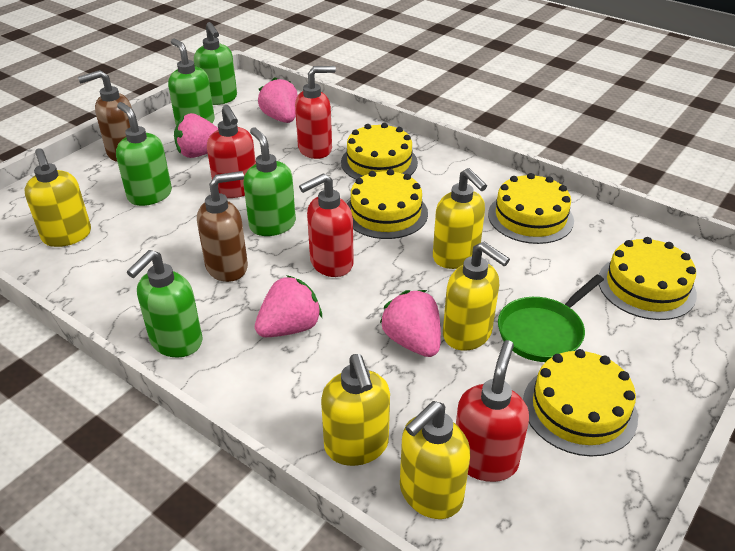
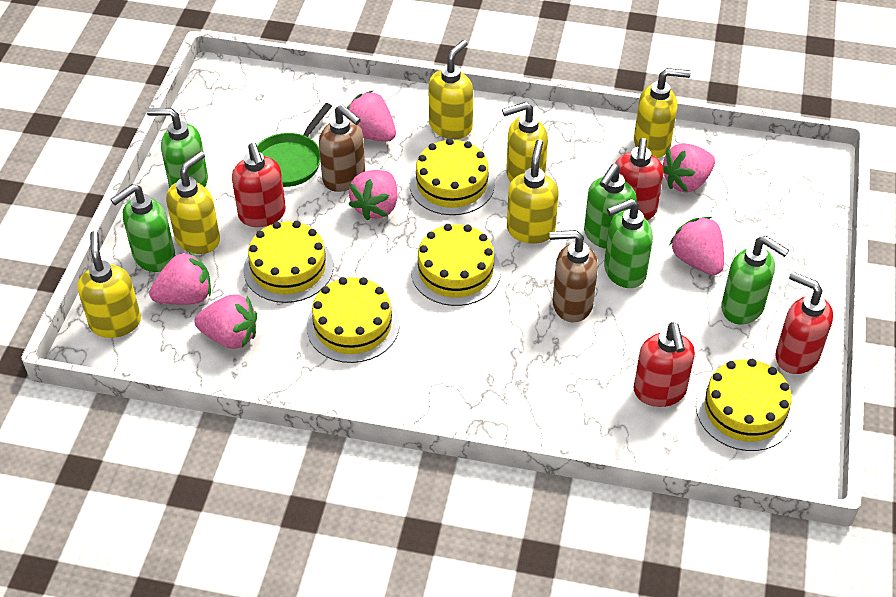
pink strawberry: [174,113,218,158] [255,275,322,337] [258,77,298,123] [380,290,441,357] = 4 -> [149,251,211,305] [194,294,257,349] [347,91,396,142] [348,170,398,221] [663,143,715,193] [670,217,724,275] = 6
yellow soap dispenser: [25,148,91,247] [321,354,390,466] [400,401,470,519] [433,168,487,269] [443,242,510,351] = 5 -> [77,231,141,338] [166,151,220,254] [428,40,473,139] [502,102,548,182] [507,139,559,244] [634,68,691,158] = 6

